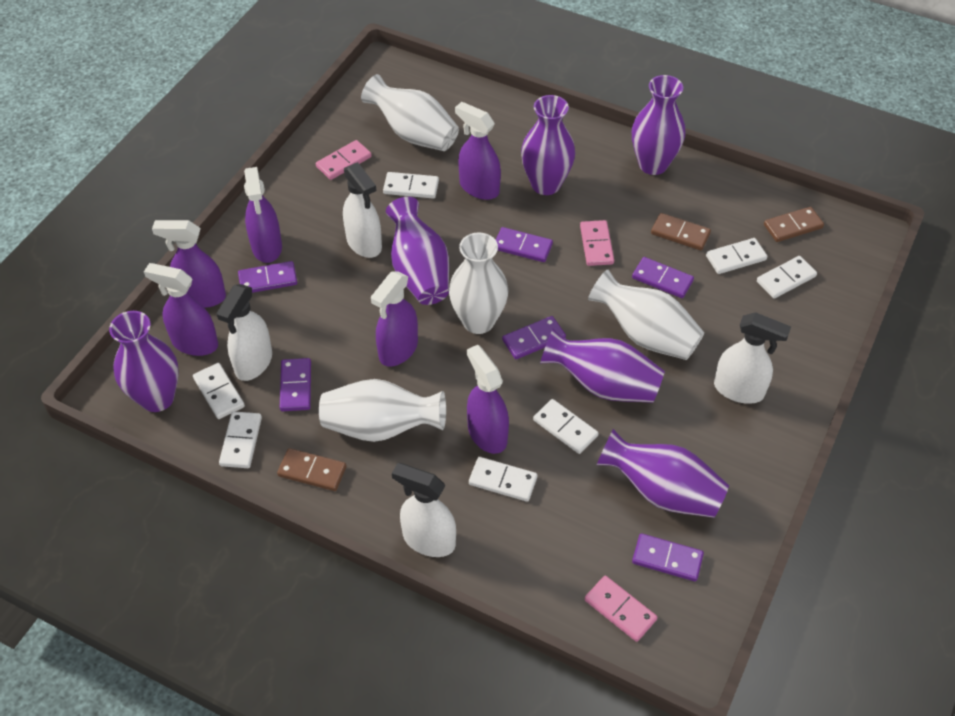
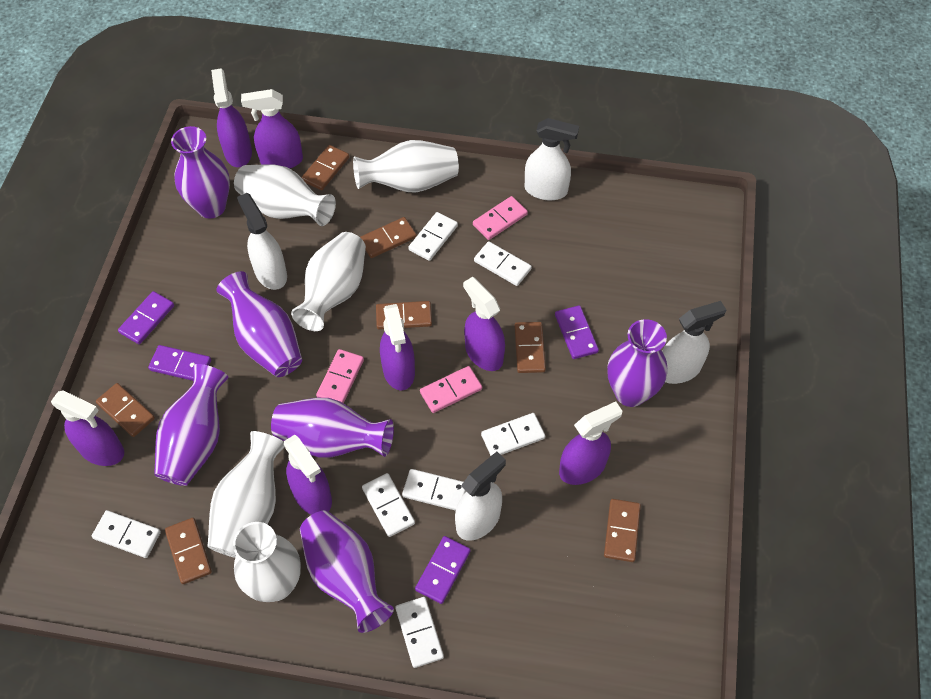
brown domino: [277,448,346,491] [651,213,711,250] [764,207,824,242] = 3 -> [96,383,155,437] [165,518,212,584] [301,145,349,190] [360,217,417,258] [376,301,432,330] [514,322,546,373] [604,499,641,562] = 7
purple domino: [238,261,297,293] [280,358,311,411] [496,227,553,262] [502,316,566,359] [632,257,694,298] [632,533,704,582] = 6 -> [118,291,174,344] [148,345,211,381] [415,536,471,604] [555,305,599,359] = 4
purple spray bottle: [144,263,218,356] [152,220,226,308] [244,167,282,263] [371,271,418,367] [455,102,501,200] [467,345,509,454] = 6 -> [51,390,124,466] [211,68,252,167] [241,89,303,168] [284,435,332,515] [380,304,415,390] [463,277,505,371] [559,402,623,485] = 7
white vase: [319,379,446,442] [361,74,459,151] [449,232,508,334] [588,270,704,360] = 4 -> [208,431,285,558] [233,522,301,602] [234,164,336,226] [291,232,366,331] [353,140,459,193] = 5

